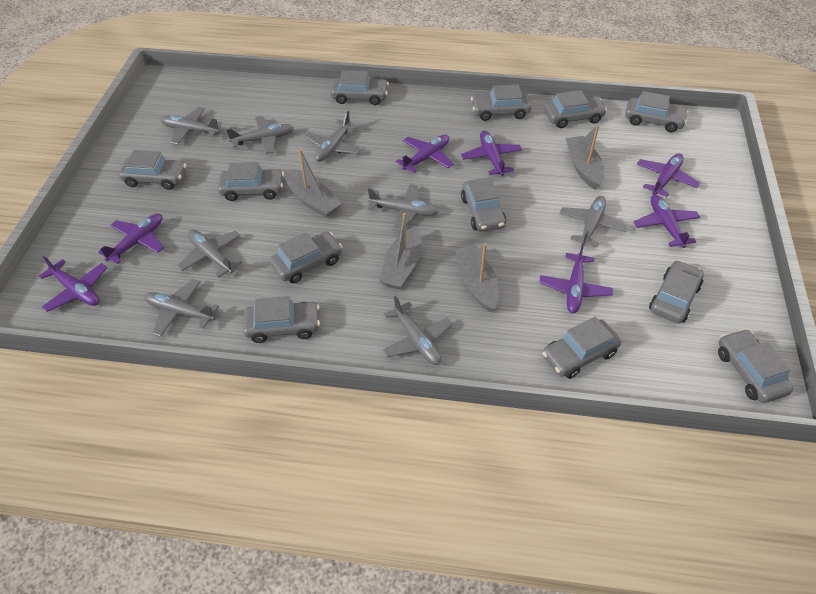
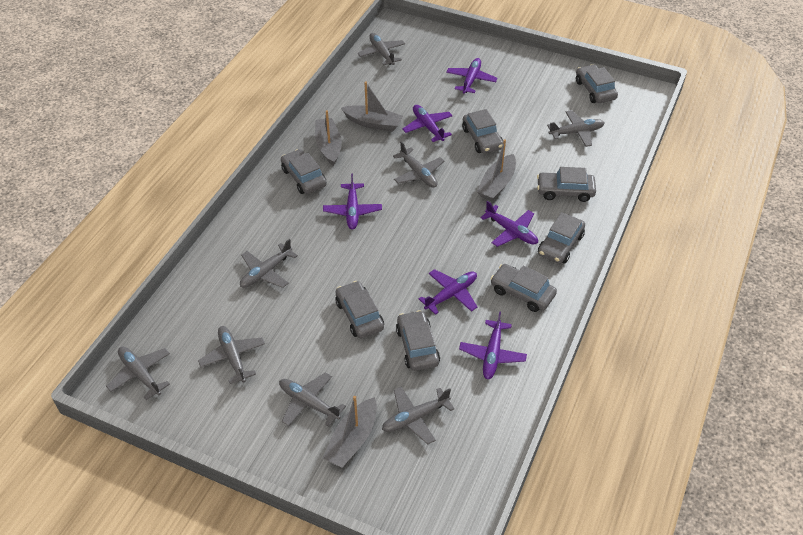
grey car: [119,150,187,190] [218,162,284,201] [243,296,320,343] [269,231,342,283] [330,70,389,105] [461,177,506,232] [471,84,531,121] [542,317,621,379] [544,90,607,128] [625,91,689,133] [649,260,704,323] [718,329,793,403] = 12 -> [281,149,327,194] [335,281,384,338] [396,310,440,371] [462,109,503,153] [490,264,557,312] [537,167,596,202] [538,212,585,264] [576,64,618,103] = 8
purple plane: [39,256,107,312] [98,214,164,264] [396,135,453,173] [461,131,522,176] [539,243,613,313] [634,195,700,248] [637,153,700,197] = 7 -> [323,173,382,230] [402,105,453,142] [419,269,477,315] [446,58,497,94] [459,311,527,379] [480,201,538,247] = 6

